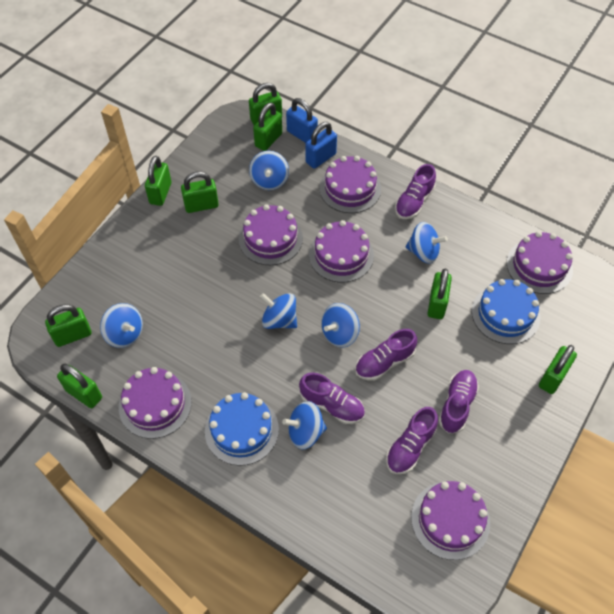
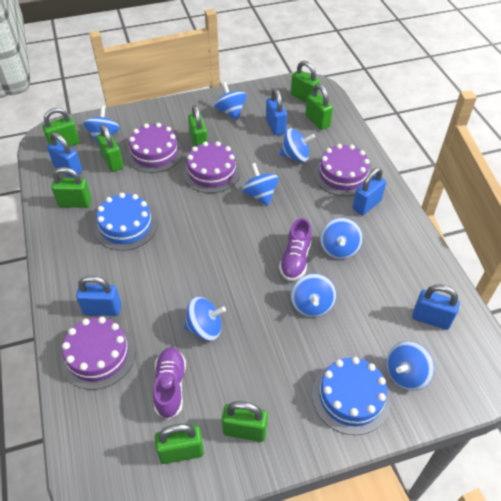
blue padlock: [286,98,318,143] [305,122,337,169] = 2 -> [47,132,82,178] [76,276,121,316] [266,89,287,135] [353,168,386,215] [412,284,460,330] = 5
blue spinning top: [100,303,143,348] [249,151,289,190] [260,293,297,329] [282,401,327,449] [321,303,360,348] [406,222,448,264] = 6 -> [83,106,120,144] [184,297,226,341] [214,82,247,120] [242,163,279,206] [280,128,315,162] [291,274,336,317] [320,218,363,259] [386,341,434,391] = 8
purple cake: [119,367,192,439] [239,204,303,265] [309,220,374,283] [320,156,381,213] [411,481,490,560] [506,231,573,294] = 6 -> [61,317,136,390] [126,123,183,173] [183,141,241,193] [314,144,371,196] = 4
purple shoe: [299,373,365,424] [355,329,417,381] [386,407,438,474] [395,164,436,219] [439,370,479,434] = 5 -> [153,347,186,419] [279,218,312,281] = 2

